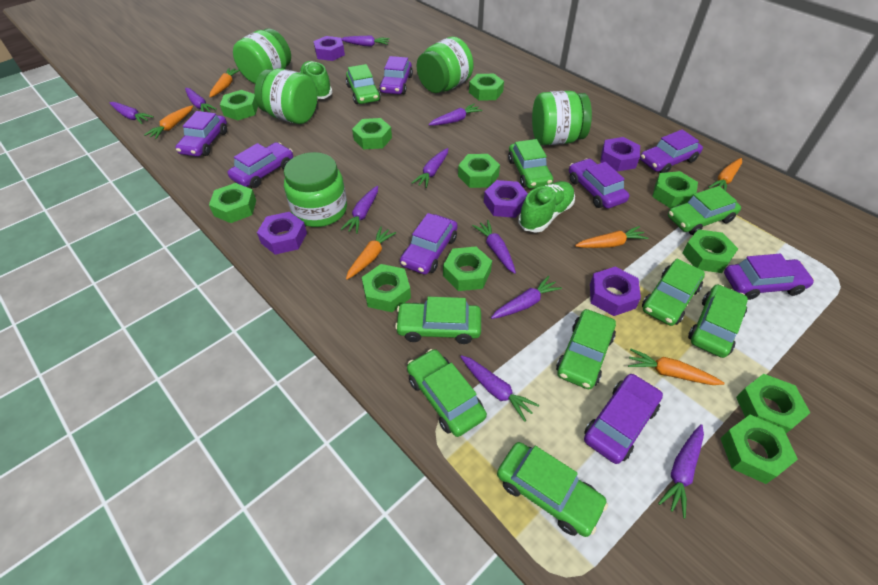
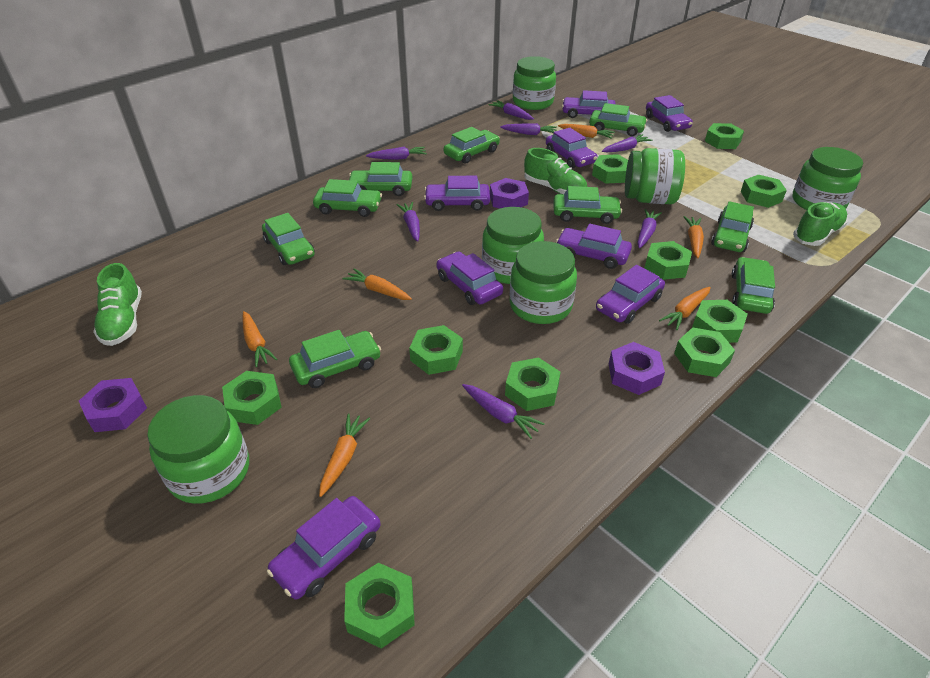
green jar: [233,28,291,84] [254,69,317,124] [284,152,347,227] [417,37,474,93] [532,91,592,145] = 5 -> [147,395,249,504] [482,207,544,284] [509,241,577,324] [513,56,556,110] [625,148,685,204] [792,147,863,210] = 6
green nut: [209,183,256,223] [220,90,258,120] [352,118,392,150] [362,264,411,312] [443,247,492,291] [458,154,500,188] [469,74,504,101] [652,171,698,208] [682,229,738,273] [720,415,798,484] [736,374,810,433] = 11 -> [222,371,282,425] [344,563,415,649] [409,325,463,375] [505,357,561,411] [592,154,628,184] [644,241,692,280] [674,327,735,377] [692,300,747,343] [705,123,744,149] [741,175,787,208] = 10
green shoe: [299,61,333,99] [518,181,575,233] = 2 -> [93,263,142,346] [524,148,587,194] [793,202,848,246] = 3
purple carrot: [109,102,154,124] [185,88,217,112] [341,35,390,47] [341,186,378,234] [412,148,448,188] [428,104,482,126] [460,355,539,422] [472,220,516,274] [491,276,562,319] [658,424,704,519] = 10 -> [366,147,427,160] [397,202,420,242] [462,384,545,439] [489,100,534,120] [500,123,557,135] [602,134,652,152] [637,209,662,248] = 7
purple nut: [257,212,307,255] [313,36,345,61] [484,180,528,218] [590,267,641,316] [600,137,640,172] = 5 -> [79,378,147,432] [490,178,529,208] [609,342,665,395] = 3

